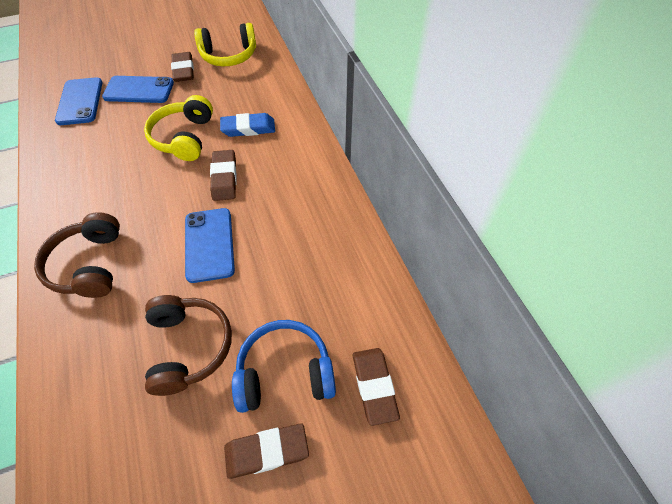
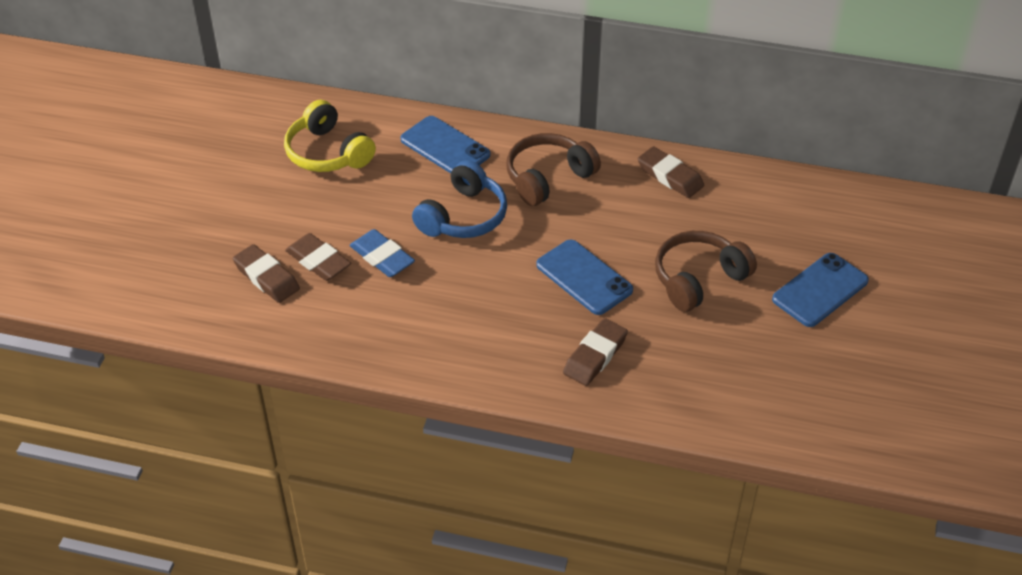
yellow headphones: [144,95,213,161] [194,23,256,67] = 2 -> [284,100,376,172] = 1

